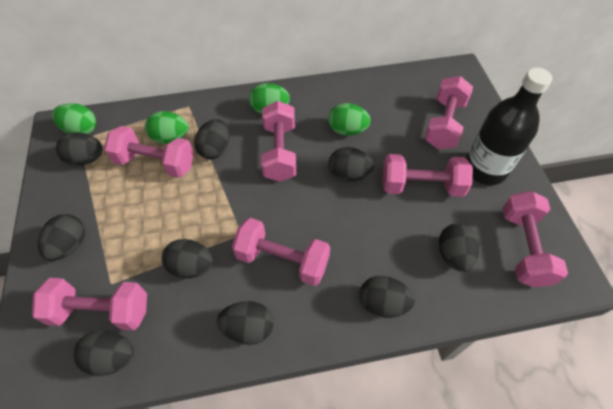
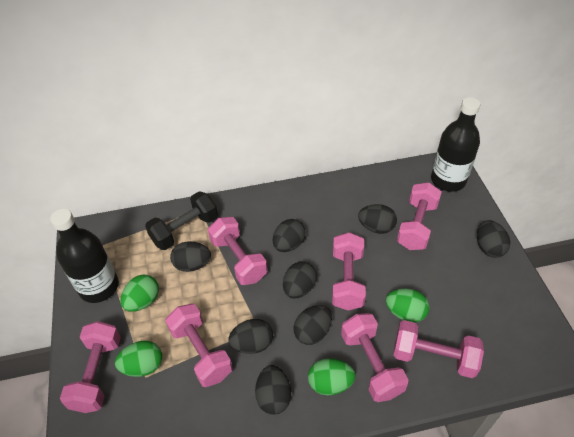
black bottle: [466,68,552,185] = 1 -> [50,209,119,303] [431,97,480,192] = 2
black dumbbell: none = 0 -> [145,191,218,250] = 1
black egg: [38,214,85,261] [56,132,103,166] [73,330,133,376] [162,239,213,278] [194,119,229,160] [217,301,274,345] [328,147,374,181] [359,276,415,318] [439,223,479,272] = 9 -> [170,241,211,272] [228,319,273,354] [255,365,291,415] [273,219,306,252] [283,262,317,299] [293,305,332,345] [358,204,397,234] [477,220,510,258] = 8

